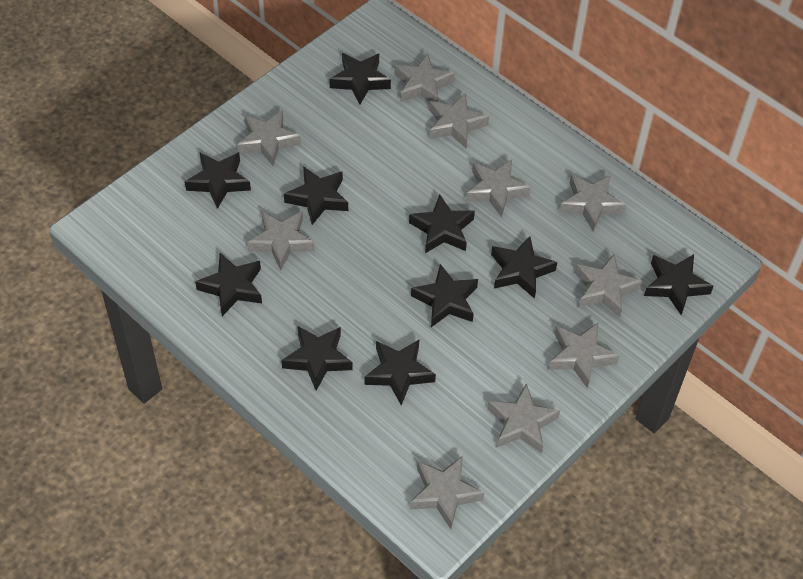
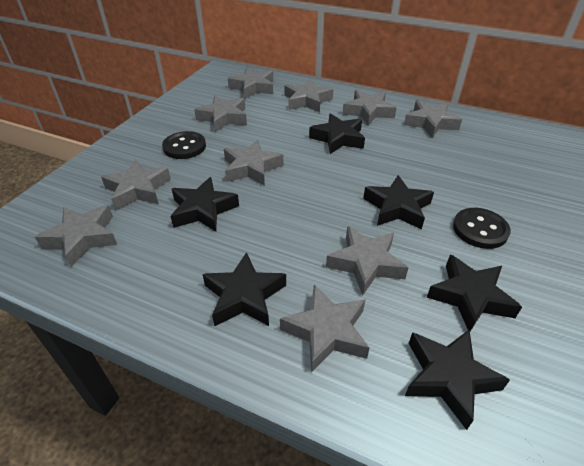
black button: none = 0 -> [162,131,206,159] [453,208,511,249] = 2
black star: [185,152,251,209] [195,253,262,316] [281,326,353,391] [284,166,348,225] [329,53,391,104] [364,340,436,405] [409,195,475,253] [411,264,478,327] [491,236,557,299] [644,254,714,315] = 10 -> [170,177,239,232] [203,252,286,326] [309,113,365,154] [363,175,434,229] [405,330,510,430] [427,255,522,331] = 6

